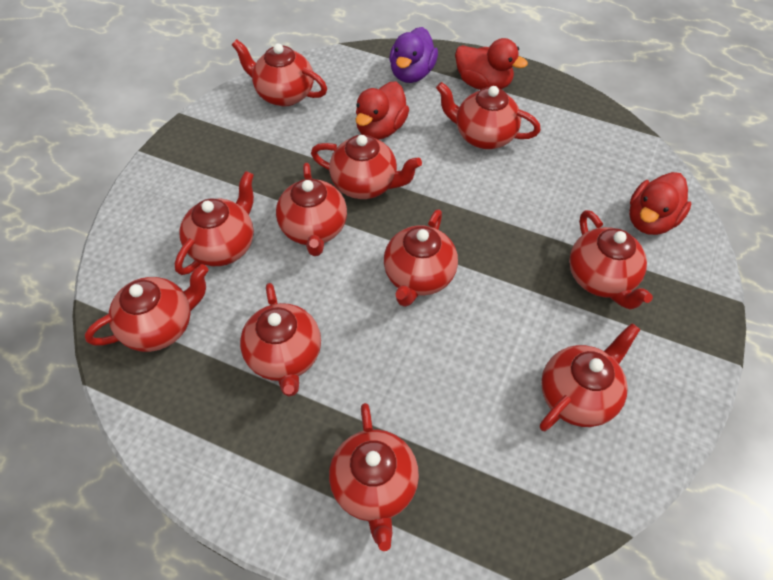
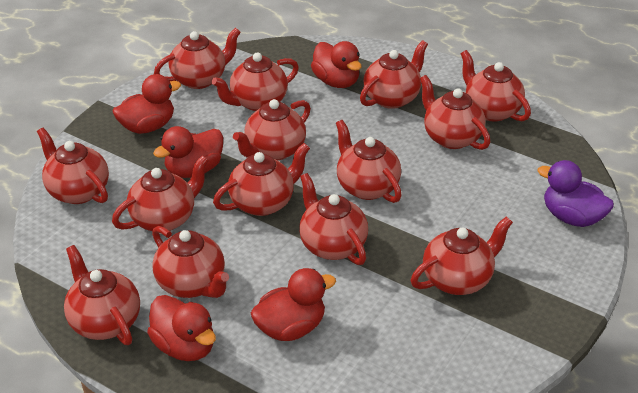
red duck: [355,81,409,140] [455,38,528,90] [629,172,692,235] = 3 -> [113,74,181,134] [147,295,216,361] [153,126,223,178] [251,268,336,341] [311,41,362,88] = 5
red teapot: [85,264,209,352] [175,171,254,275] [232,39,327,106] [240,283,321,397] [276,163,347,256] [311,134,422,199] [329,403,419,551] [384,209,458,307] [436,82,541,149] [540,323,640,431] [569,210,653,309] = 11 -> [37,128,109,204] [64,245,140,345] [112,155,209,231] [152,226,229,298] [154,28,241,89] [212,52,299,111] [213,143,310,216] [233,99,311,160] [299,173,368,265] [336,120,402,203] [360,40,428,109] [411,216,513,295] [420,75,490,150] [461,50,531,122] = 14

